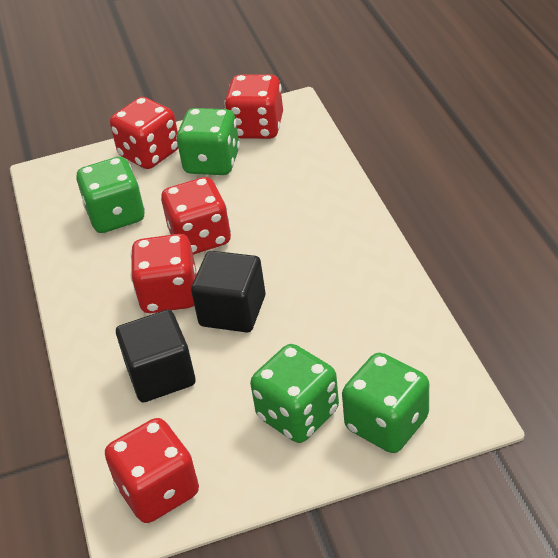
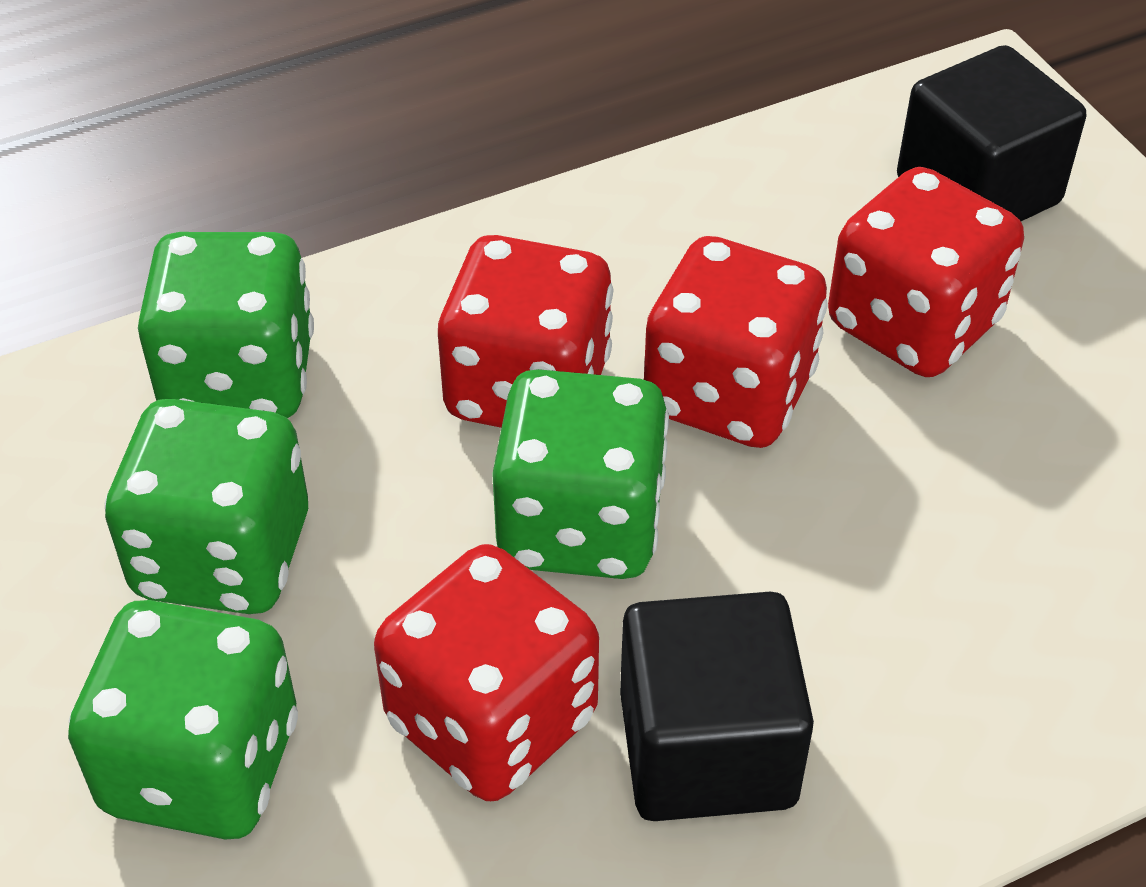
red dice: [105,418,199,523] [110,97,178,169] [130,234,196,313] [161,177,231,255] [224,74,283,139] = 5 -> [374,544,599,801] [438,235,613,428] [644,236,828,448] [828,167,1024,377] = 4

